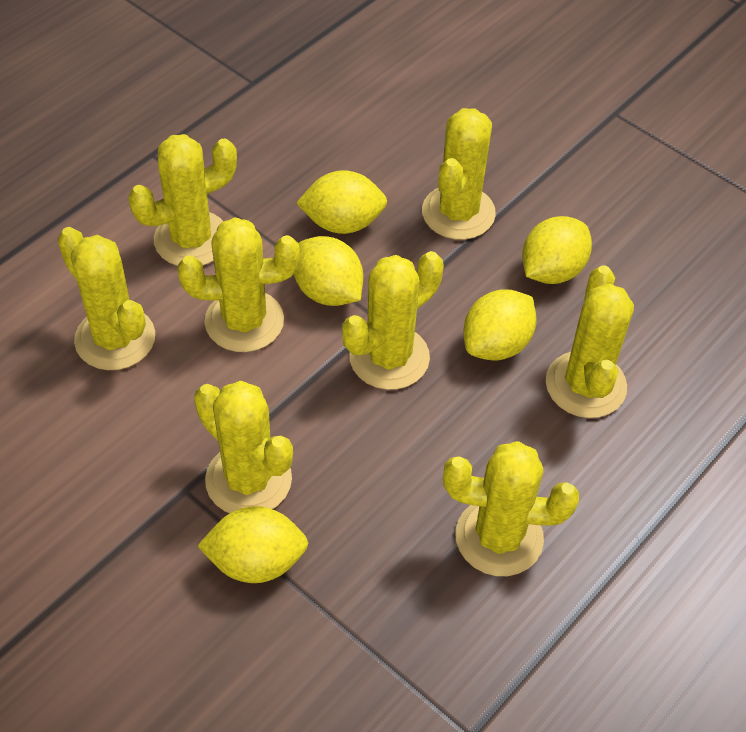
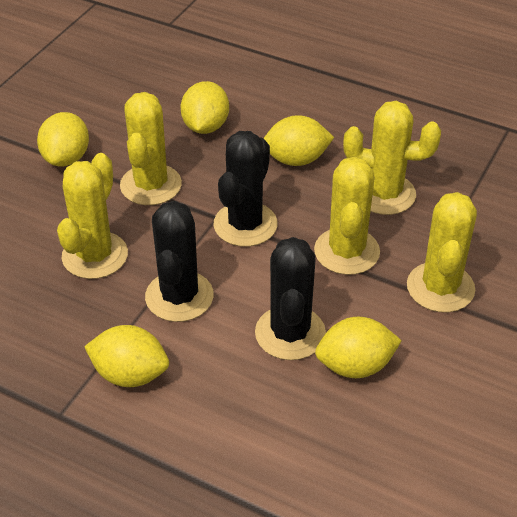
black cactus: none = 0 -> [145,201,214,322] [214,131,277,247] [255,237,326,360] = 3
yellow cactus: [57,227,155,370] [128,134,237,266] [178,217,300,352] [194,381,293,513] [342,251,444,390] [422,108,496,240] [443,441,579,576] [546,265,634,418] = 8 -> [57,153,128,279] [120,92,182,205] [314,157,380,275] [343,101,441,215] [407,192,477,312] = 5

